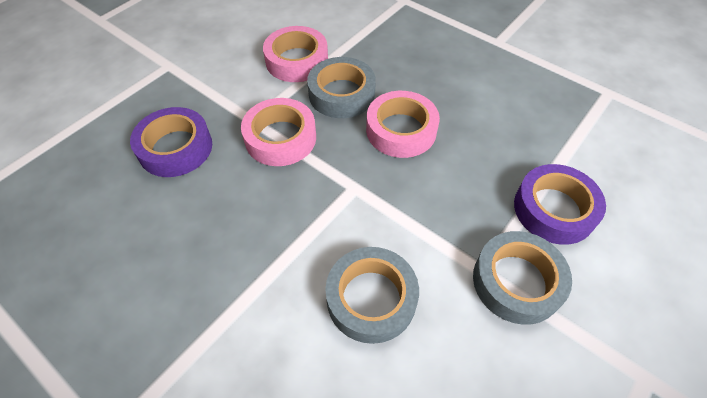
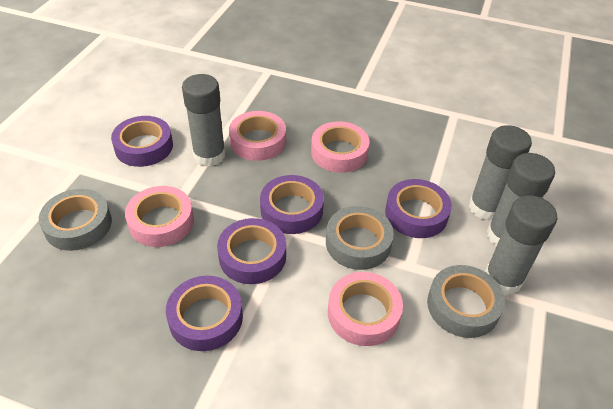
grey glue stick: none = 0 -> [182,74,225,167] [469,125,532,221] [485,195,557,295] [487,153,555,247] = 4
pink tape: [241,98,316,166] [263,26,328,82] [366,91,440,158] = 3 -> [125,186,194,247] [229,111,286,161] [311,121,369,173] [328,272,403,346] = 4
purple tape: [130,107,212,177] [514,164,606,245] = 2 -> [111,116,173,167] [166,276,243,351] [217,218,286,284] [260,175,324,234] [385,179,452,238] = 5

